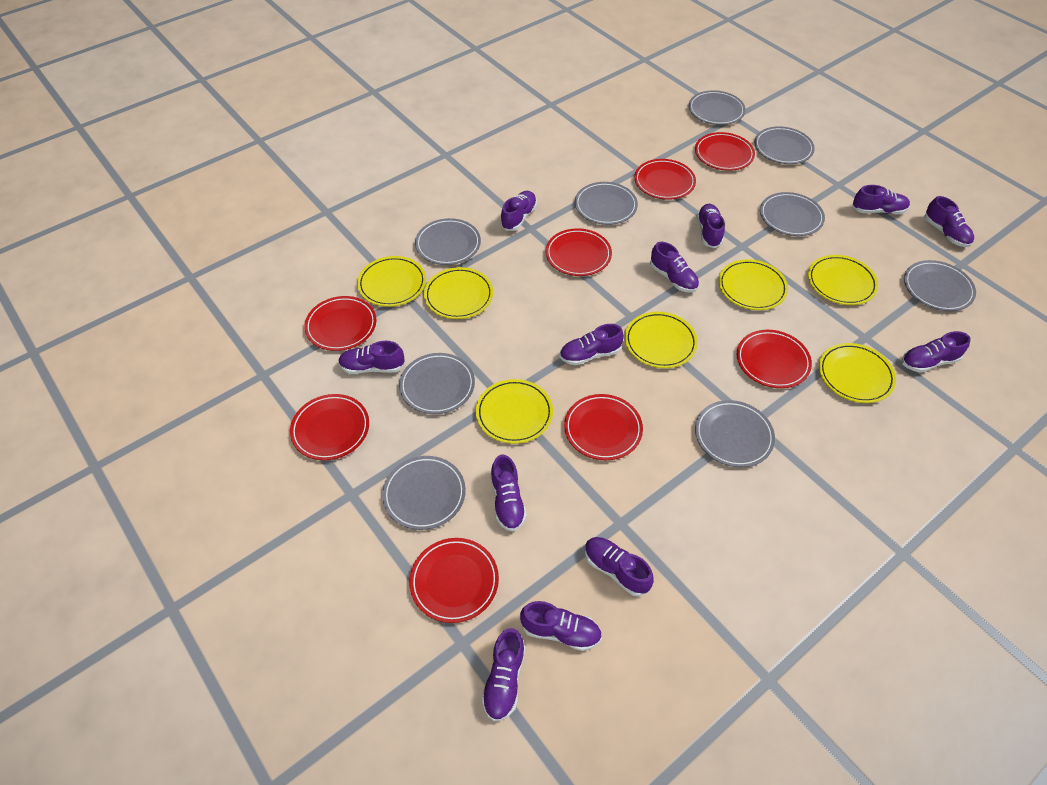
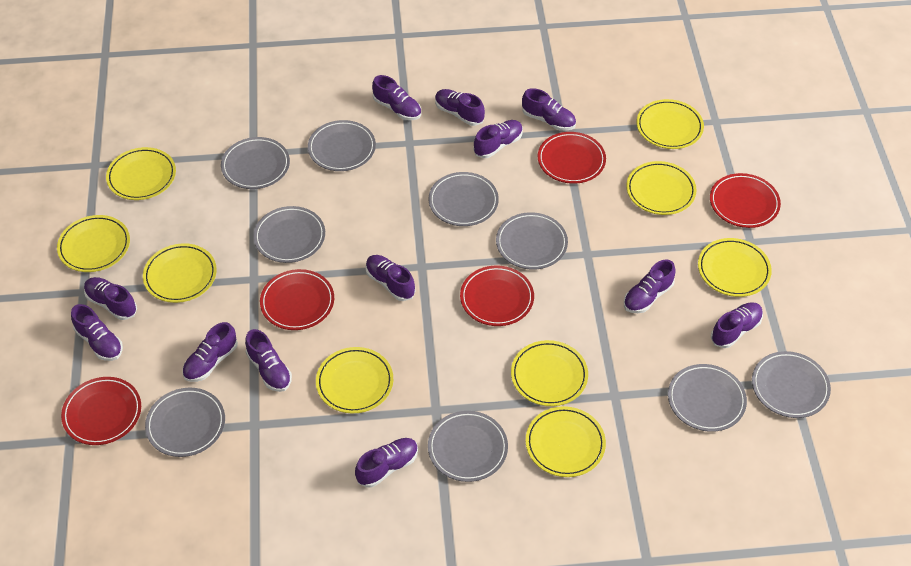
red plate: [290,394,369,460] [304,296,376,351] [410,538,499,623] [546,228,612,276] [564,394,643,460] [634,159,696,200] [695,132,755,171] [737,330,812,388] = 8 -> [61,377,141,445] [260,269,334,330] [460,266,534,326] [538,132,606,184] [710,173,781,228] = 5
yellow plate: [357,256,426,307] [424,267,493,319] [476,379,553,444] [625,312,698,368] [718,259,788,310] [808,255,878,305] [819,343,896,403] = 7 -> [57,215,130,272] [106,147,176,200] [143,243,217,303] [316,347,393,413] [511,340,588,406] [525,406,606,477] [626,161,697,215] [637,99,704,149] [698,238,772,297] = 9

